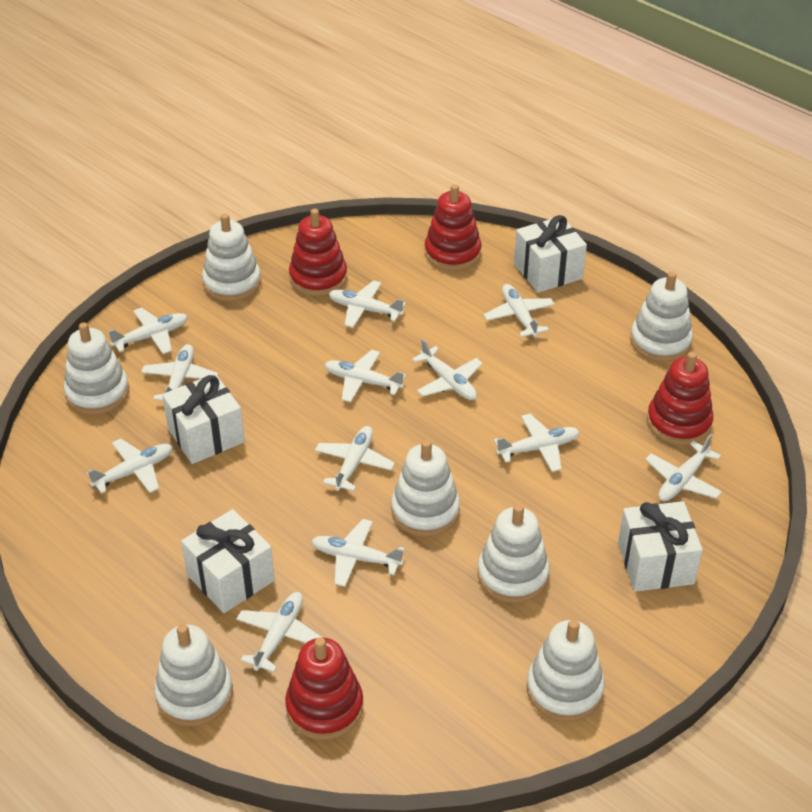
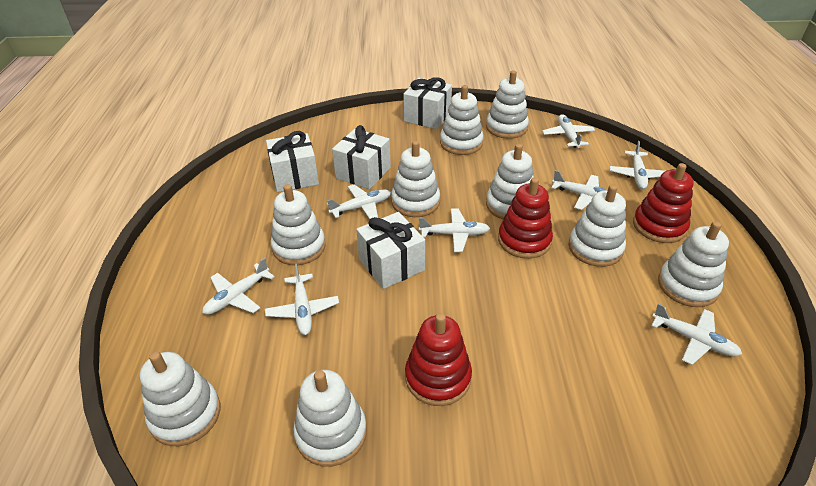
red stacking toy: [285,637,363,740] [289,209,347,296] [425,184,482,271] [647,352,714,445] = 4 -> [405,313,472,406] [498,177,553,259] [633,163,694,243] = 3
white plane: [86,439,173,494] [108,307,188,354] [141,344,218,401] [236,592,323,672] [311,519,405,587] [315,426,395,491] [324,350,406,402] [329,280,406,328] [412,339,483,400] [483,284,555,337] [494,414,580,472] [645,434,722,501] = 12 -> [202,258,275,315] [265,264,339,335] [327,184,391,219] [419,209,490,252] [542,114,595,148] [551,170,606,210] [609,141,665,189] [651,303,742,365] = 8
white stacking toy: [64,322,129,415] [154,624,233,727] [202,214,261,301] [391,440,460,537] [477,504,550,603] [527,620,604,722] [630,272,693,362] = 7 -> [140,351,220,446] [271,184,326,265] [293,370,367,467] [391,141,440,217] [440,85,484,155] [486,70,529,139] [486,144,534,219] [568,185,626,267] [658,221,729,307] = 9

